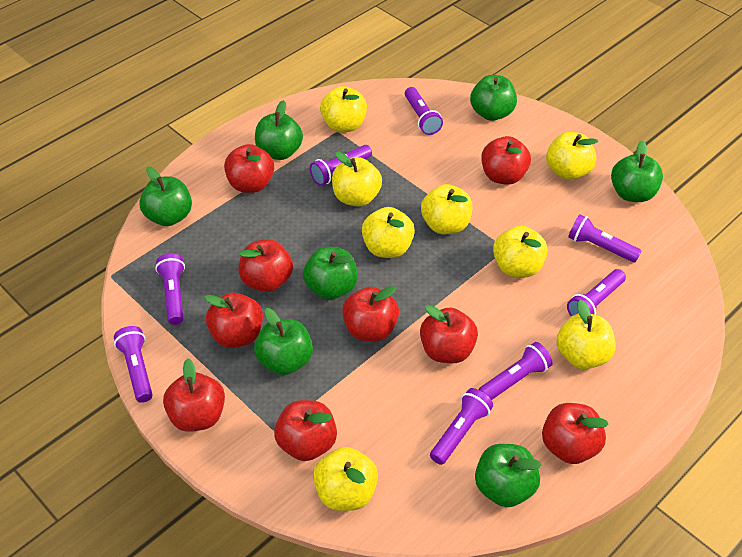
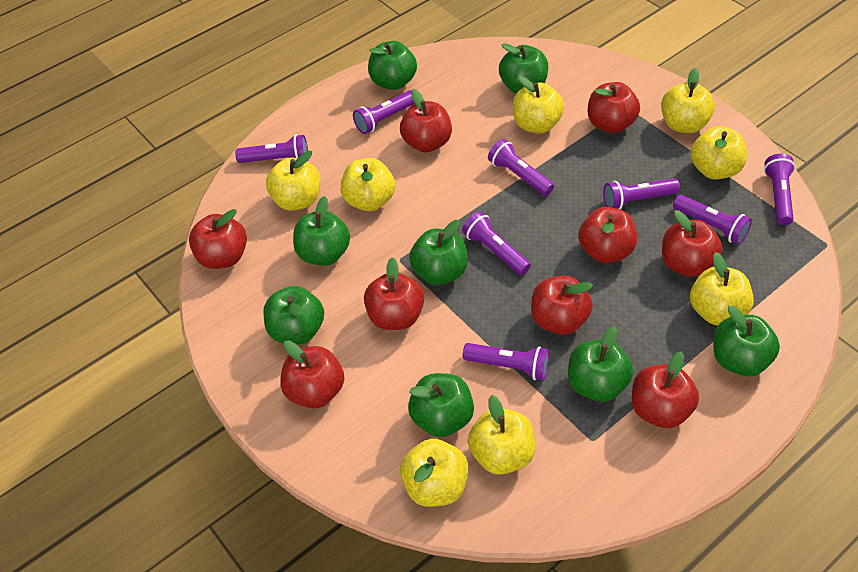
green apple: [139,167,192,226] [254,308,313,375] [255,100,303,160] [303,247,358,300] [470,75,517,121] [475,444,542,507] [611,140,663,202] = 7 -> [263,286,324,345] [293,196,350,266] [368,41,417,90] [408,373,474,437] [409,220,468,285] [499,43,548,94] [568,326,633,402] [713,306,780,376] = 8

